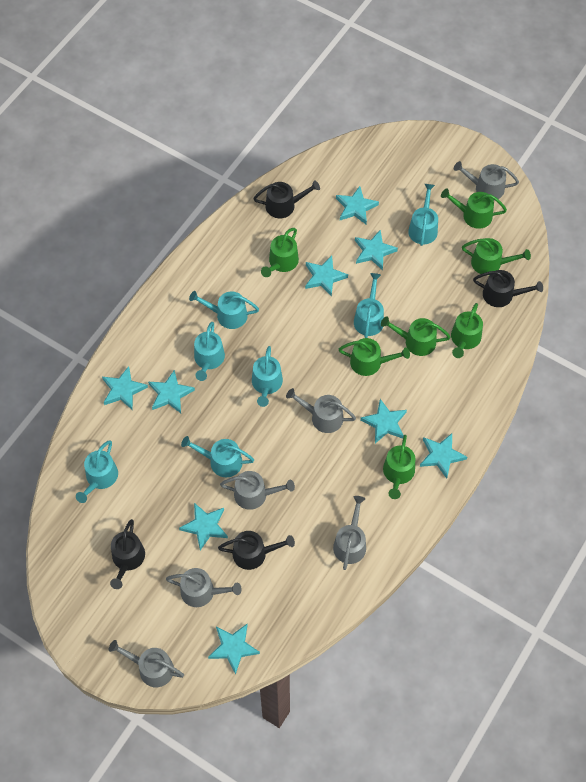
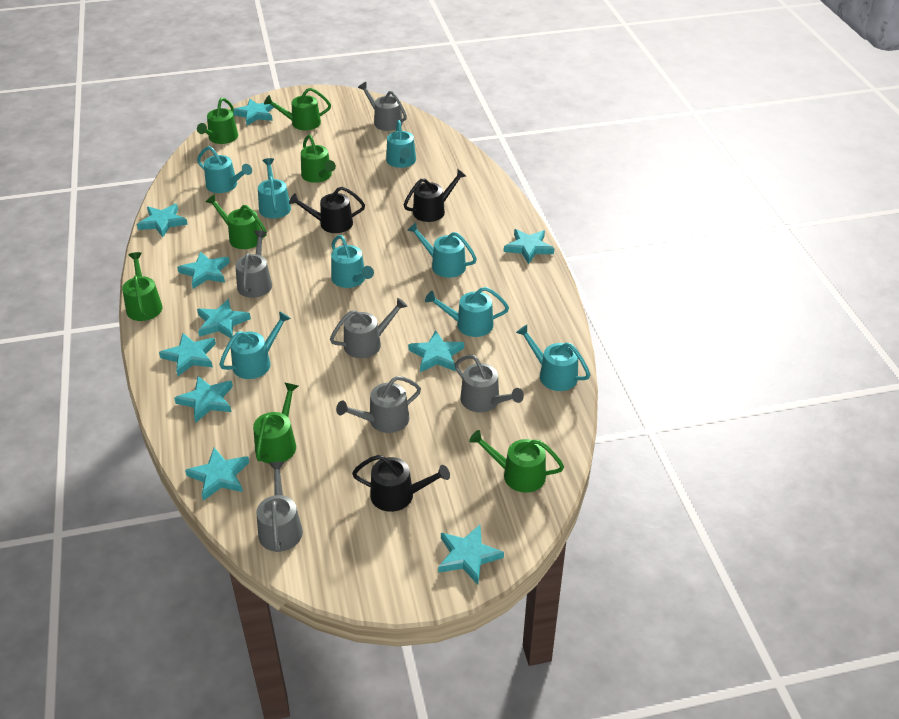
black watering can: [110,519,145,589] [218,531,295,570] [253,180,320,218] [473,270,543,307] = 4 -> [289,186,365,233] [352,455,450,512] [404,169,466,222] = 3
turquoise star: [102,366,148,410] [148,370,195,413] [179,503,228,550] [208,624,260,675] [305,256,348,297] [336,186,379,224] [355,229,398,270] [360,399,407,443] [420,433,467,479] = 9 -> [137,204,188,237] [159,333,216,376] [174,376,233,423] [177,251,230,289] [185,448,249,501] [197,299,251,338] [233,99,274,125] [408,330,464,372] [438,525,504,584] [504,229,554,264] = 10
turquoise watering can: [76,440,118,503] [181,436,254,477] [189,291,259,329] [194,322,225,381] [252,346,283,407] [354,273,384,338] [408,184,438,246] = 7 -> [197,146,252,193] [220,311,291,379] [258,158,291,219] [331,235,374,288] [386,120,416,168] [407,223,477,278] [425,287,509,337] [516,325,590,391] = 8

